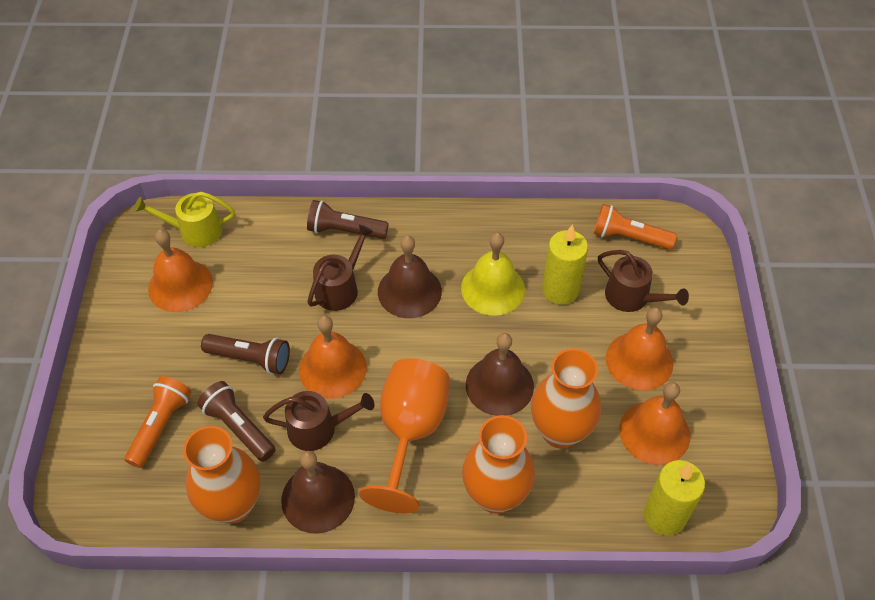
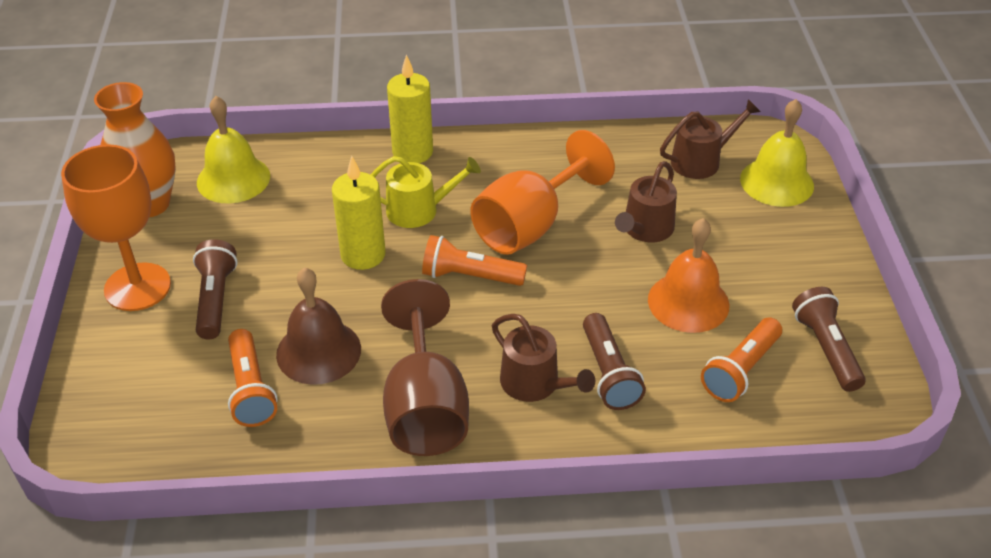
brown bell: [281,451,355,534] [378,235,442,318] [466,333,534,416] = 3 -> [276,268,361,385] = 1
brown goblet: none = 0 -> [381,279,469,456] = 1
orange bell: [148,229,213,312] [299,315,367,398] [606,307,673,390] [619,382,690,465] = 4 -> [648,218,729,333] = 1
orange flashlight: [125,376,191,468] [594,204,677,250] = 2 -> [228,329,277,427] [422,235,527,286] [701,318,782,402] = 3
orange goblet: [359,358,450,513] = 1 -> [61,145,171,311] [470,130,615,255] = 2
orange vase: [183,426,260,524] [462,415,535,514] [531,348,601,449] = 3 -> [94,82,176,217] = 1
yellow bell: [461,233,525,316] = 1 -> [197,96,270,203] [740,99,814,207] = 2

